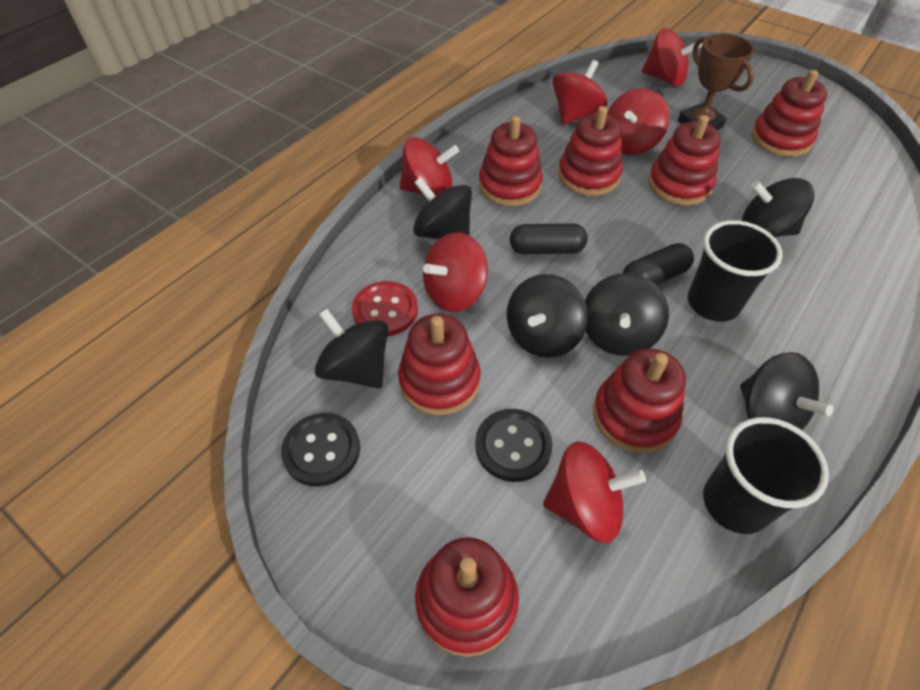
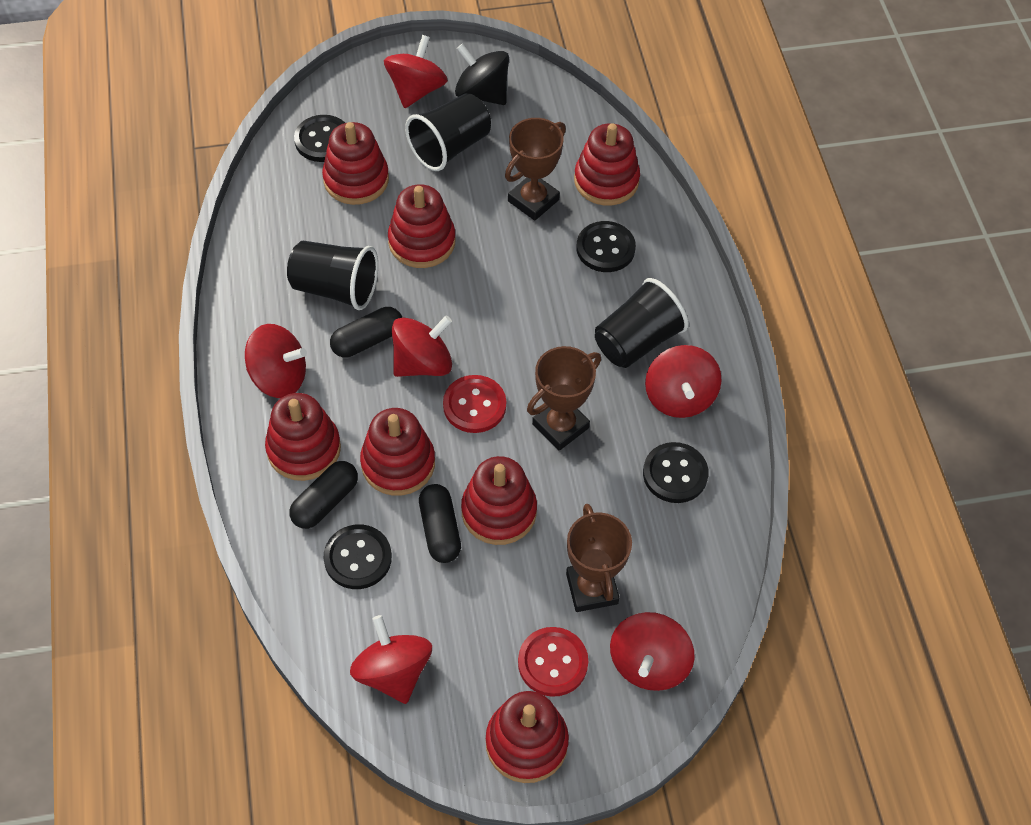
black button: [281,413,360,487] [475,409,552,482] = 2 -> [294,115,345,162] [323,524,392,589] [576,221,636,272] [643,442,709,503] = 4
black capsule: [510,223,588,254] [623,243,694,285] = 2 -> [290,461,358,529] [330,307,402,358] [419,484,461,563] = 3
black cup: [688,220,783,322] [703,417,829,534] = 2 -> [287,241,378,310] [405,93,491,171] [595,278,689,368] = 3
black spinning top: [315,309,388,389] [413,177,472,239] [507,274,588,358] [585,273,669,356] [740,352,834,430] [742,178,814,237] = 6 -> [455,43,509,105] = 1
brown trophy: [678,33,754,130] = 1 -> [505,118,566,221] [527,346,601,451] [566,504,632,612] = 3
red button: [352,281,418,336] = 1 -> [443,375,506,433] [518,627,588,697] = 2

